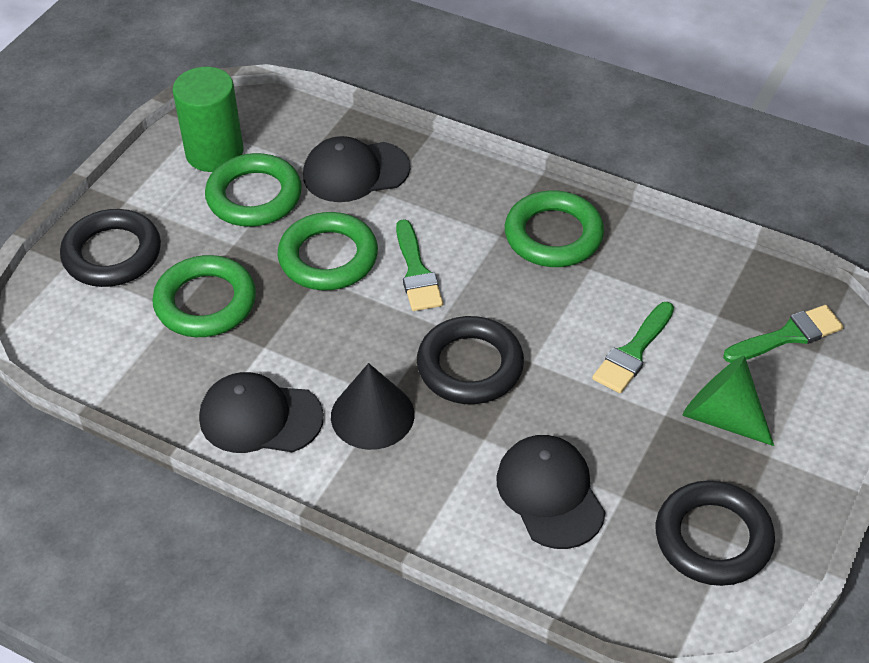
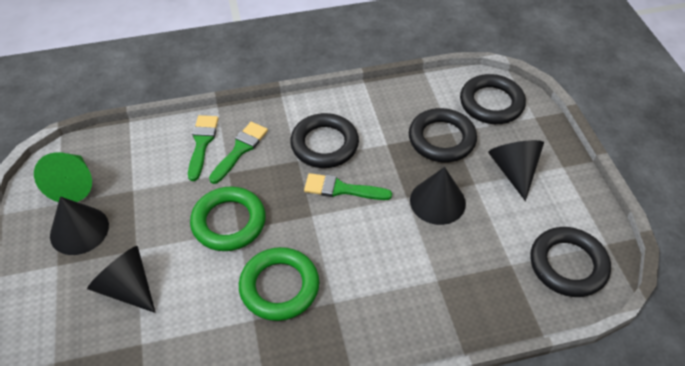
black cap: [199,372,324,453] [303,136,410,202] [497,435,606,549] = 3 -> none = 0
black cone: [331,363,414,450] = 1 -> [50,196,109,255] [87,246,156,313] [410,167,466,225] [488,140,544,201] = 4
black ring: [60,209,161,287] [417,316,524,404] [656,480,775,586] = 3 -> [290,113,359,168] [409,108,477,162] [460,74,526,124] [530,227,611,297] = 4
green cylinder: [172,67,244,172] = 1 -> none = 0
green ring: [152,255,256,337] [205,153,302,227] [277,212,378,290] [505,191,604,267] = 4 -> [190,186,266,251] [239,247,319,321] = 2

